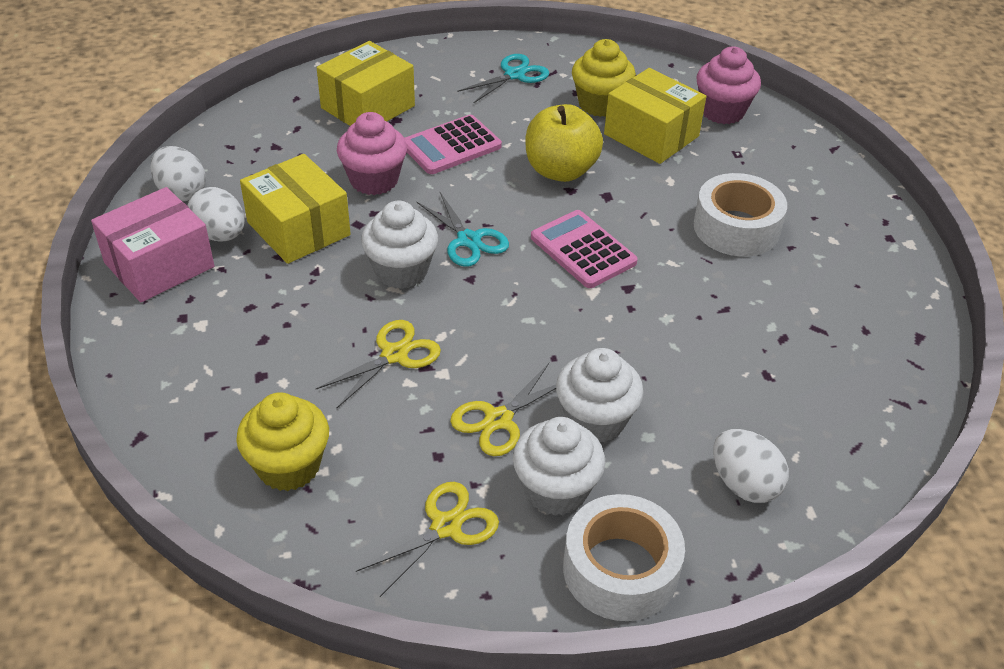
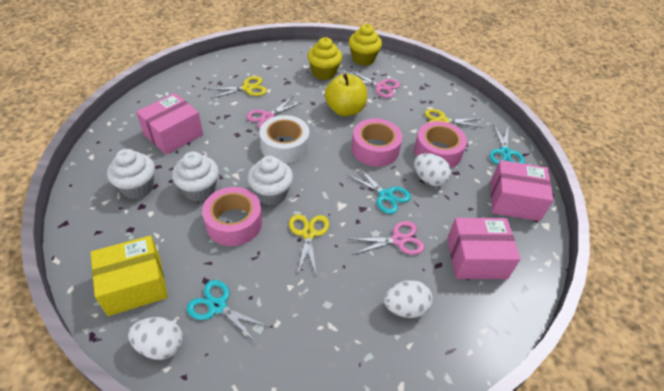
pink box: [91,187,214,302] = 1 -> [136,93,203,155] [447,218,521,279] [490,160,553,221] = 3
pink calculator: [405,115,502,174] [531,210,638,288] = 2 -> none = 0
pink cupcake: [337,112,407,195] [696,46,761,124] = 2 -> none = 0
pink scissors: none = 0 -> [246,97,303,129] [350,221,425,255] [351,71,400,98] = 3
pink tape: none = 0 -> [202,187,262,246] [352,118,402,167] [414,121,467,168] = 3
turquoise scissors: [416,192,509,267] [457,54,549,104] = 2 -> [187,280,269,344] [346,166,411,214] [490,124,525,164] = 3
white tape: [563,494,685,621] [694,173,787,257] = 2 -> [259,115,309,164] = 1
yellow box: [240,154,351,264] [317,41,415,126] [604,68,706,164] = 3 -> [91,235,168,316] = 1

